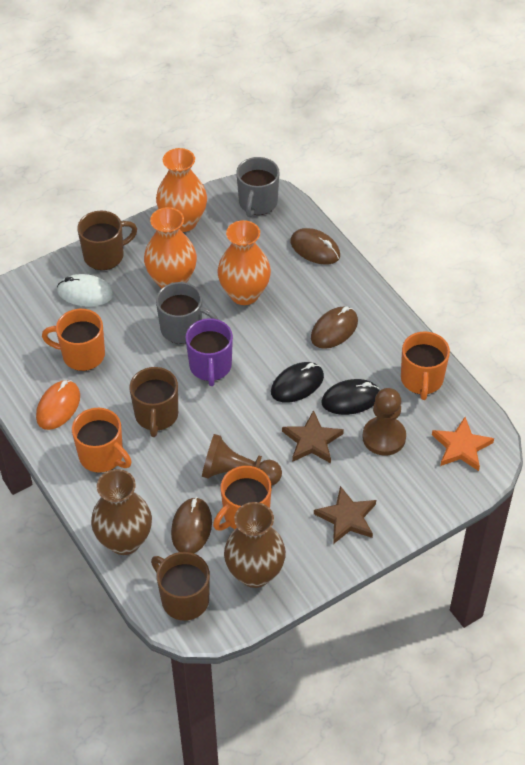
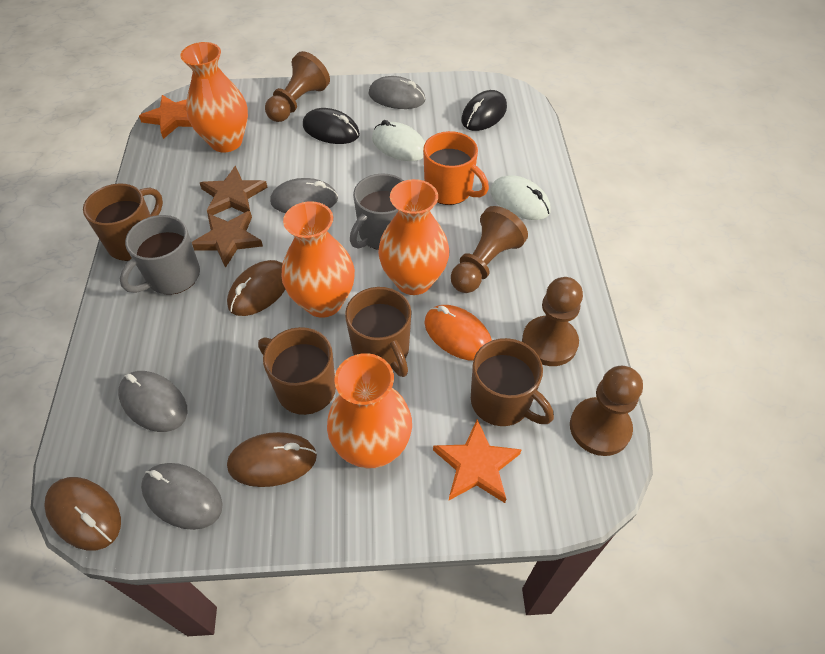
brown mug: [77,211,137,270] [129,367,178,437] [151,552,210,621] = 3 -> [83,184,163,261] [258,327,336,415] [345,287,412,377] [471,338,554,426] = 4
brown pawn: [202,434,282,485] [362,388,406,456] = 2 -> [265,51,330,122] [451,206,528,293] [522,277,583,366] [570,366,643,456] = 4
brown vase: [91,469,152,555] [224,502,286,588] = 2 -> none = 0
grey mouse: none = 0 -> [118,371,187,432] [141,463,223,530] [270,178,338,213] [368,76,425,109] = 4
orange mug: [42,309,105,371] [72,408,132,472] [213,466,272,531] [401,331,450,400] = 4 -> [423,131,489,205] = 1
orange star: [432,417,494,471] = 1 -> [139,95,192,139] [433,419,522,503] = 2
orange vase: [144,207,197,289] [156,148,207,232] [217,220,271,305] = 3 -> [180,42,248,153] [281,201,355,318] [327,353,412,468] [378,179,449,295] = 4
purple mug: [185,318,233,386] = 1 -> none = 0
white mouse: [57,274,113,307] = 1 -> [372,120,425,161] [490,175,550,220] = 2

